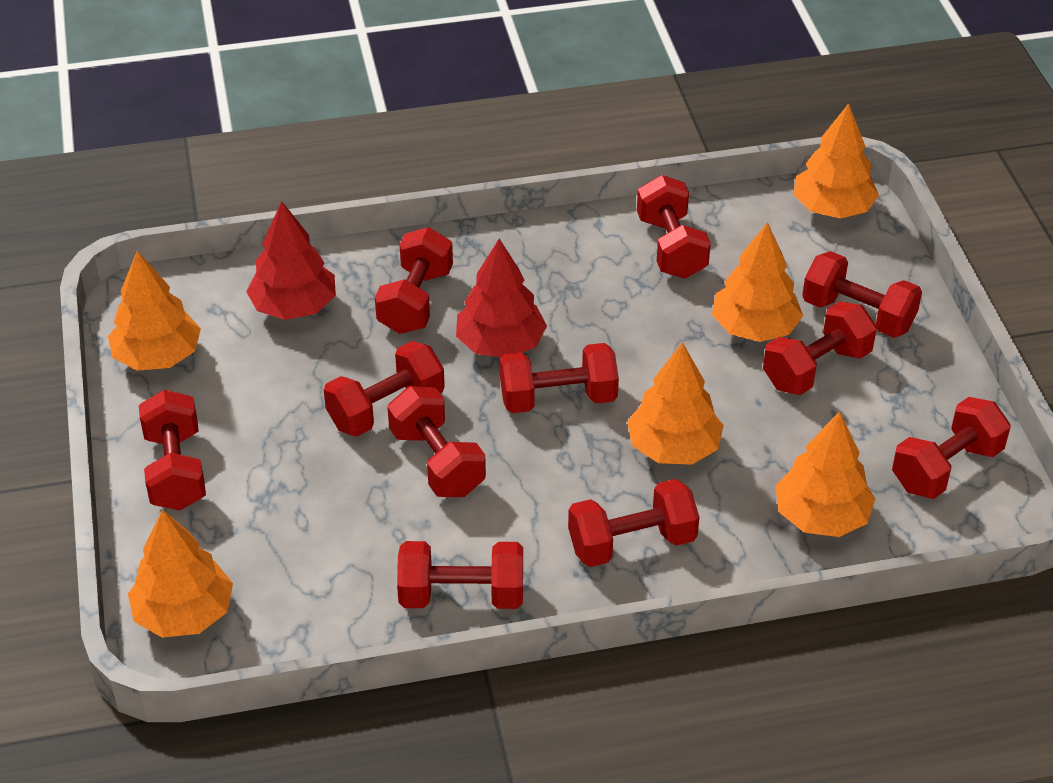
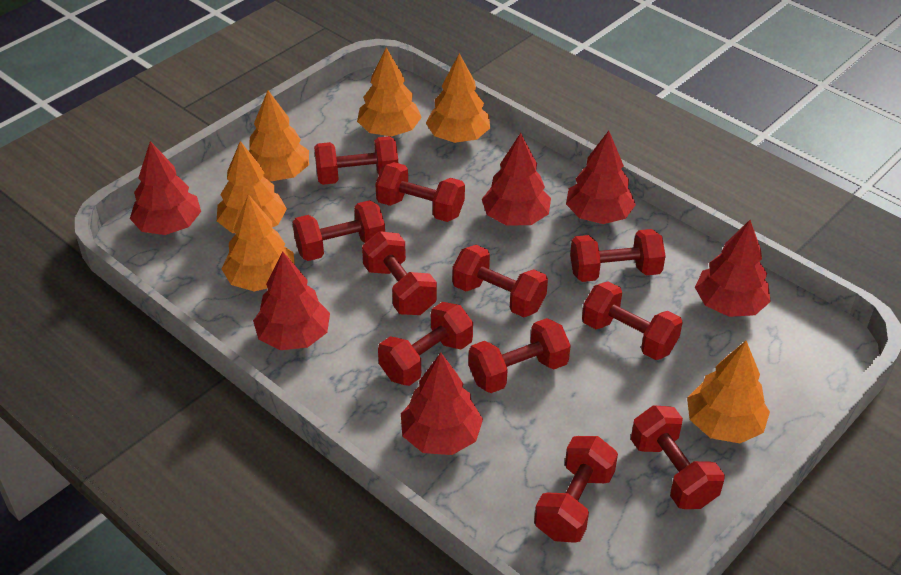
red tree: [246,201,336,320] [456,239,547,357] = 2 -> [130,141,201,235] [253,251,330,350] [401,353,483,455] [482,133,551,226] [566,131,636,224] [695,220,771,317] = 6

